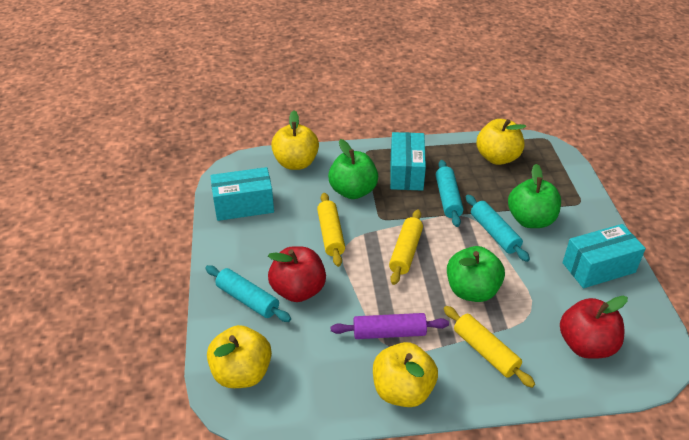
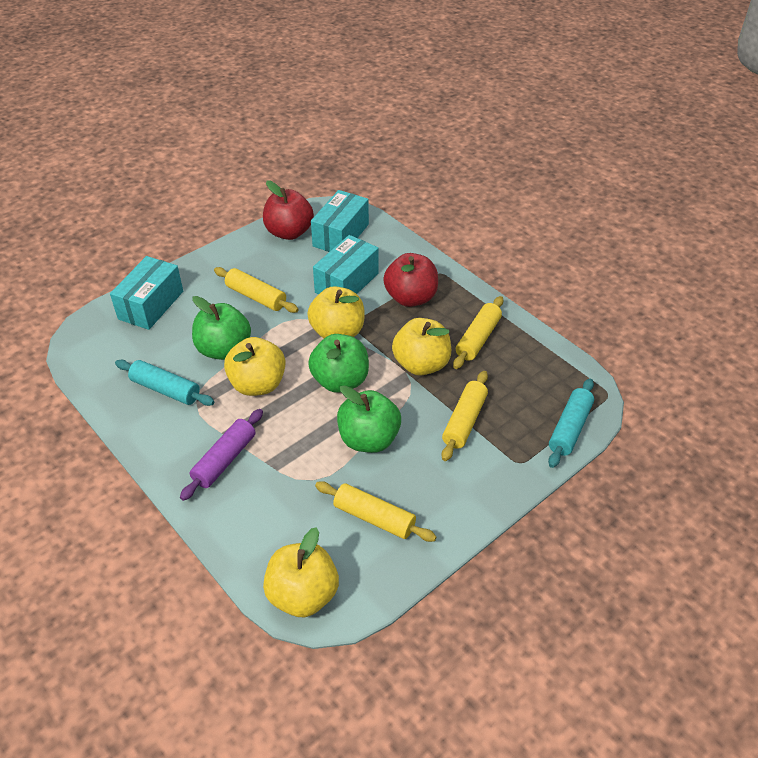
turquoise rolling pin: [205,265,291,322] [436,160,463,227] [466,195,530,262] = 3 -> [115,360,214,406] [548,379,594,468] = 2
yellow rolling pin: [317,193,345,267] [389,209,423,285] [444,306,535,388] = 3 -> [214,267,299,313] [315,481,437,542] [441,371,488,461] [453,296,503,369] = 4

